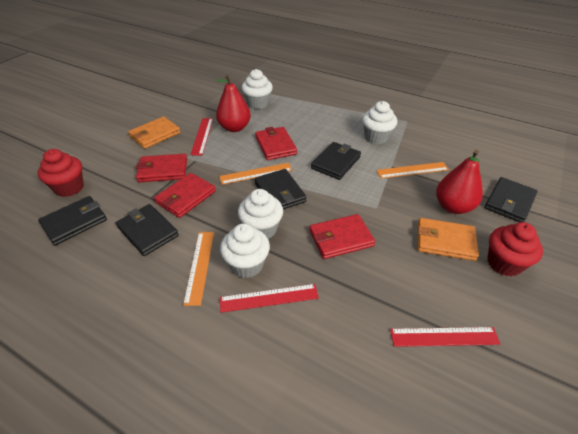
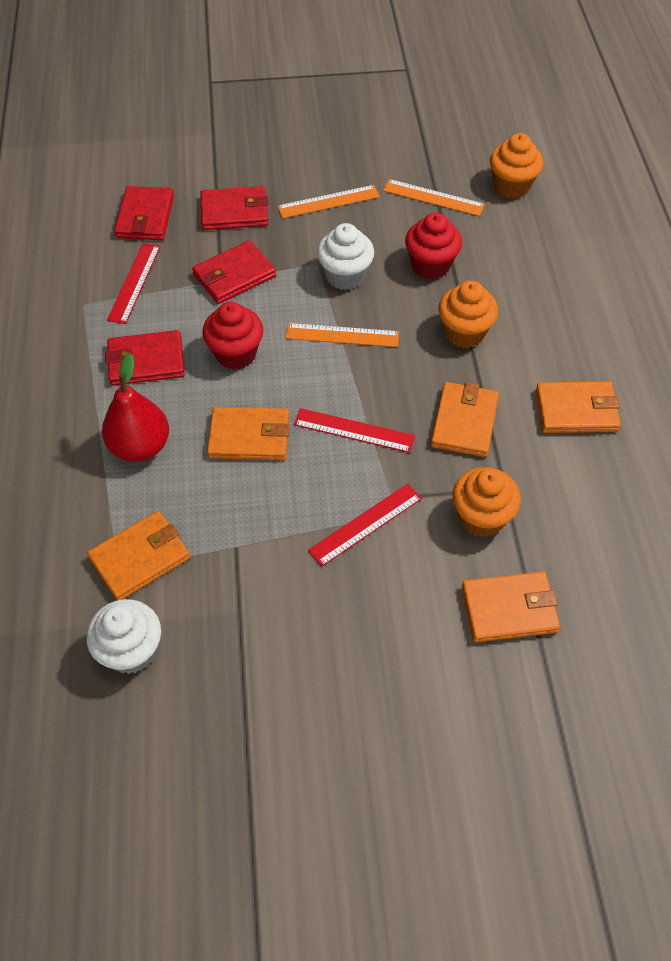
black wallet: [38,196,107,246] [116,204,179,256] [254,169,307,209] [311,142,361,180] [485,177,537,222] = 5 -> none = 0
orange cupcake: none = 0 -> [438,281,498,348] [452,467,521,537] [490,133,543,199] = 3
orange wallet: [128,116,180,149] [418,218,479,261] = 2 -> [87,511,190,600] [207,407,290,461] [431,382,499,457] [462,572,560,643] [536,382,621,433] = 5
red pear: [215,75,251,132] [436,150,483,214] = 2 -> [102,353,169,462] = 1
white cupcake: [220,224,270,278] [238,189,283,239] [242,69,273,109] [362,101,397,144] = 4 -> [86,599,161,674] [317,223,374,290] = 2

